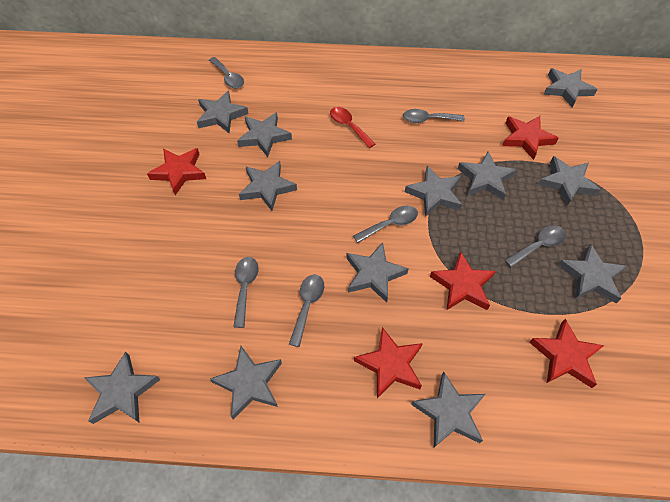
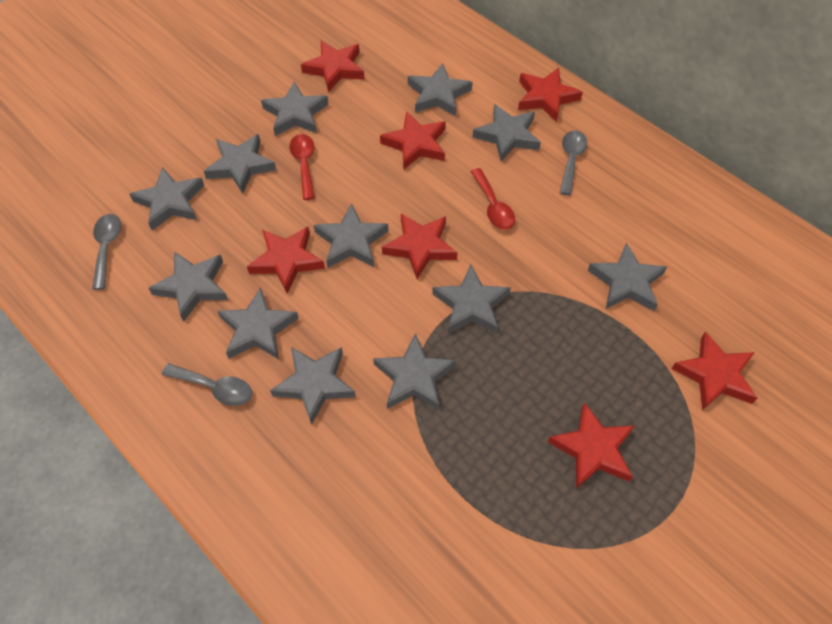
grey spoon: [209,57,244,88] [233,257,258,328] [289,275,324,347] [353,206,418,243] [403,109,465,123] [505,225,566,268] = 6 -> [92,214,121,290] [162,363,252,406] [560,130,587,195] = 3
red spoon: [330,107,375,148] = 1 -> [289,134,315,200] [470,168,515,230] = 2
red star: [147,148,206,195] [354,327,423,398] [430,251,496,311] [502,116,558,160] [529,319,604,388] = 5 -> [247,227,325,294] [301,41,365,92] [380,111,446,169] [382,213,457,279] [518,68,583,122] [548,402,634,489] [672,332,757,411] = 7

